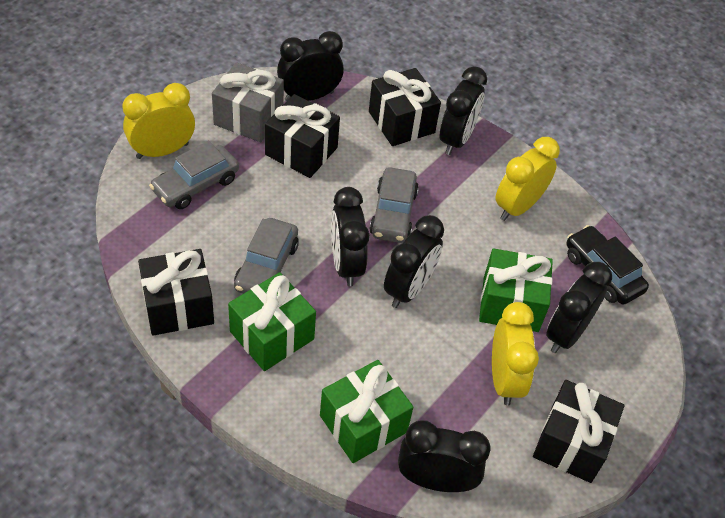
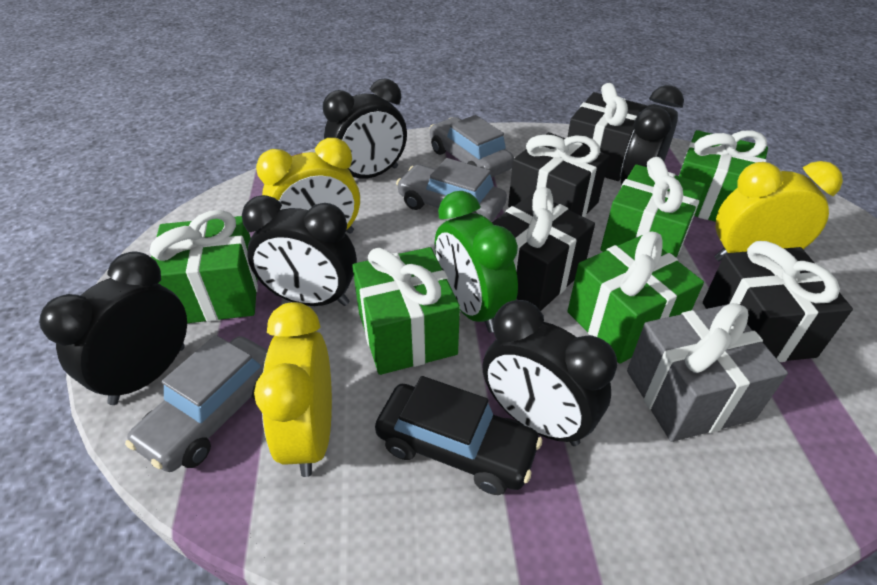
black clock: [277,31,344,101] [331,187,369,286] [384,215,444,308] [398,420,491,492] [440,66,487,155] [546,262,612,353] = 6 -> [39,252,187,405] [242,195,357,306] [323,78,407,179] [483,300,617,446] [621,85,684,185] = 5
green clock: none = 0 -> [435,191,518,333] = 1
green gift: [228,272,316,371] [320,360,413,463] [479,248,553,332] = 3 -> [150,210,258,323] [352,247,460,375] [568,232,704,364] [600,157,705,258] [679,130,768,222] = 5

